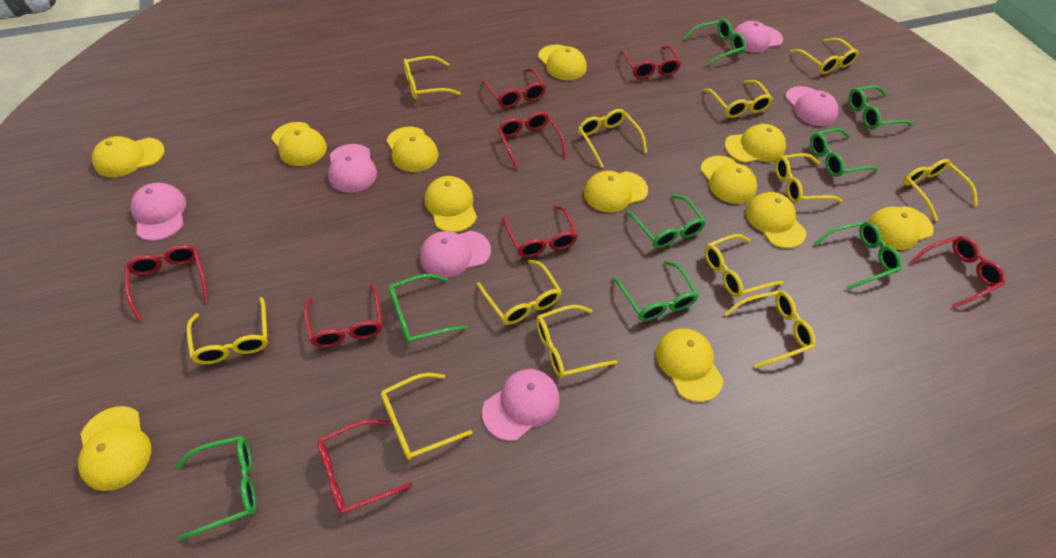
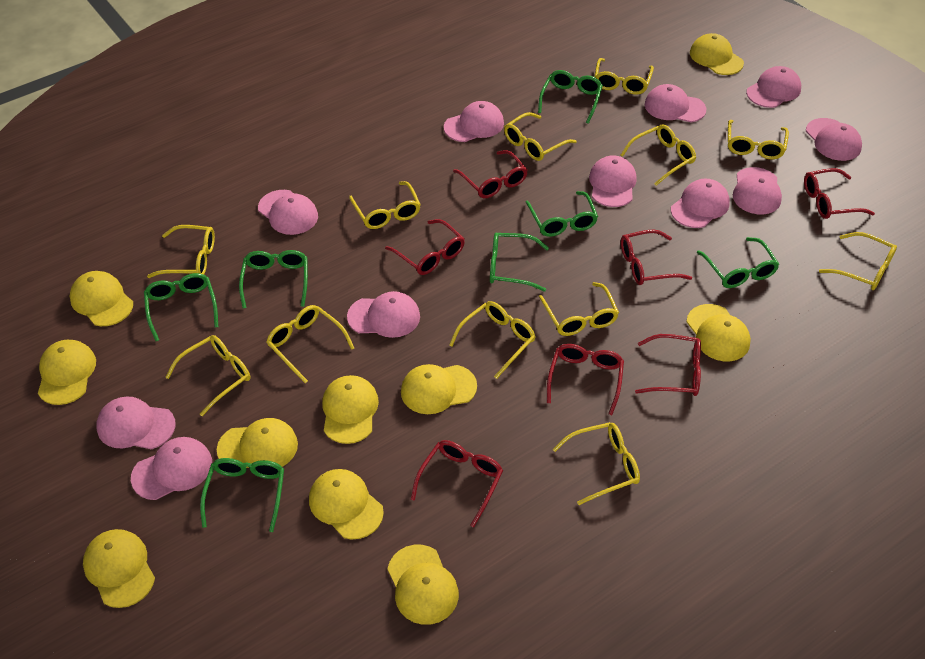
green glasses: [176,436,256,541] [388,274,468,344] [612,260,699,321] [625,195,706,248] [683,19,746,66] [810,128,879,177] [814,221,902,290] [849,86,913,129] = 8 -> [144,273,218,341] [200,458,284,532] [239,250,308,308] [490,232,549,292] [525,191,598,237] [538,70,603,124] [697,237,779,288] = 7
pink cap: [131,183,186,241] [328,144,377,193] [420,231,491,278] [482,369,560,441] [731,21,783,53] [785,86,838,126] = 6 -> [96,397,176,449] [131,437,212,500] [258,190,318,235] [347,291,420,338] [444,101,504,142] [589,156,637,207] [645,84,706,122] [671,179,730,228] [733,167,782,214] [746,66,801,108] [806,118,862,161] = 11
red glasses: [125,245,209,322] [304,285,382,348] [317,419,412,514] [482,68,546,108] [498,112,566,170] [503,205,578,258] [620,46,681,79] [910,236,1006,308] = 8 -> [385,219,465,275] [411,440,503,528] [453,150,528,198] [547,344,624,415] [621,229,692,285] [635,334,701,396] [804,168,875,219] = 7
yellow cap: [78,406,151,491] [92,136,165,177] [271,122,327,166] [386,127,438,172] [424,176,477,232] [538,45,587,80] [584,171,648,212] [656,328,723,402] [700,156,757,204] [725,124,786,163] [745,192,806,248] [868,206,934,250] = 12 -> [38,340,96,405] [70,271,133,326] [83,529,155,608] [217,418,298,468] [309,469,384,539] [322,375,379,444] [387,545,459,625] [401,364,477,414] [687,304,751,361] [690,33,744,75] = 10

